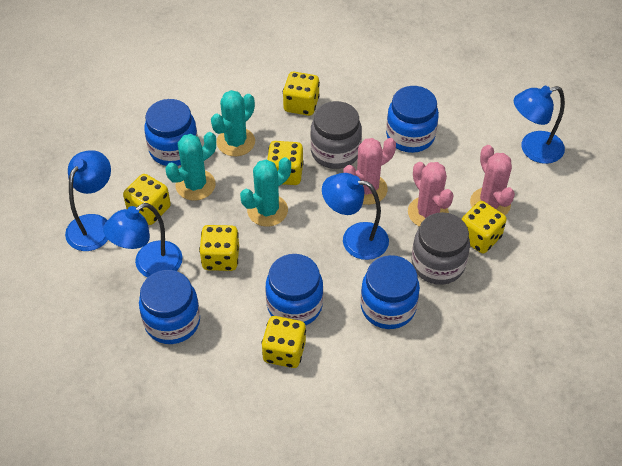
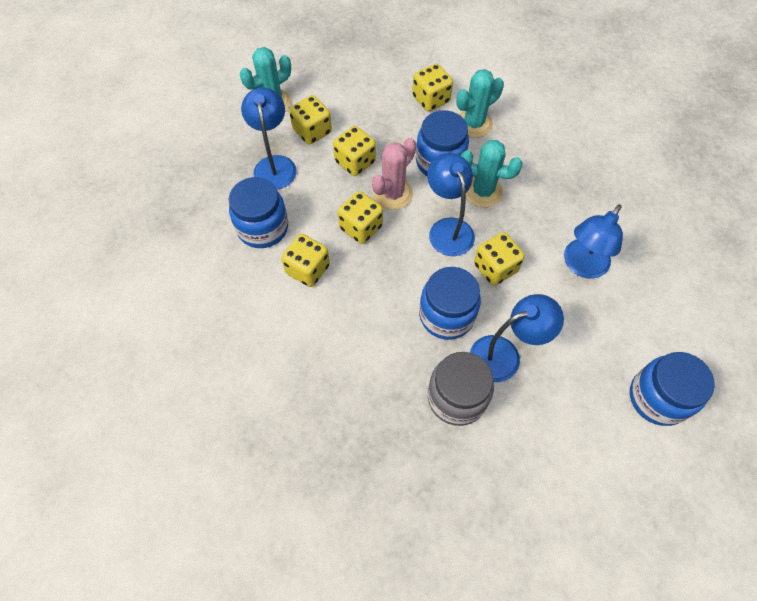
blue jar: [139,270,200,344] [144,99,198,166] [266,254,323,326] [361,255,420,329] [386,86,439,153] = 5 -> [229,177,288,248] [416,110,469,176] [419,267,481,340] [630,352,715,426] = 4
grey jar: [310,101,362,169] [412,212,470,285] = 2 -> [428,352,494,426] = 1
pink cactus: [343,138,396,205] [408,162,454,227] [470,145,515,215] = 3 -> [372,138,416,210] = 1

